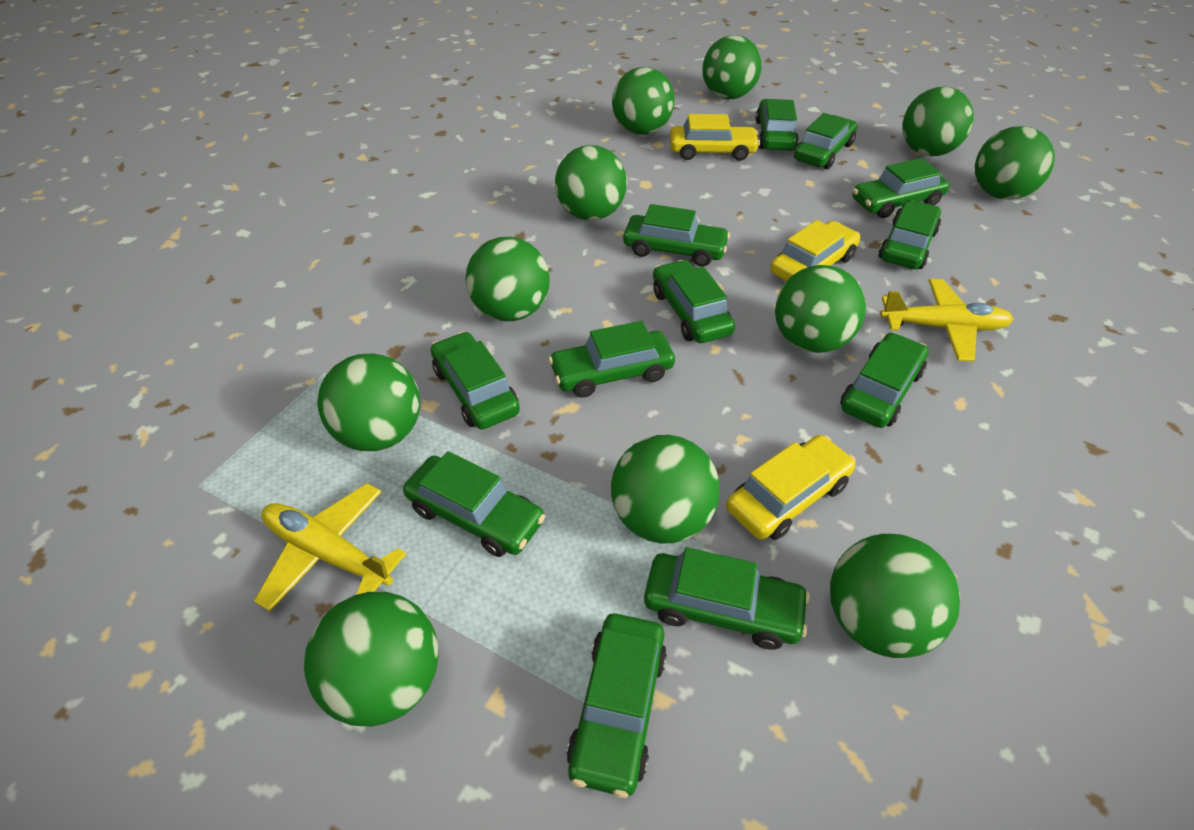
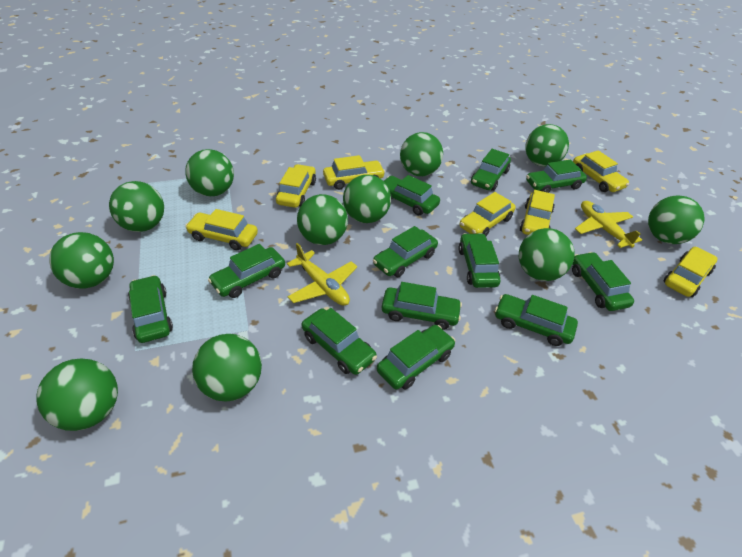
yellow car: [670,114,760,161] [726,435,856,540] [770,220,860,281] = 3 -> [185,209,258,251] [276,164,316,208] [323,155,385,190] [460,192,516,236] [519,190,555,235] [573,150,629,192] [663,247,717,297] = 7

